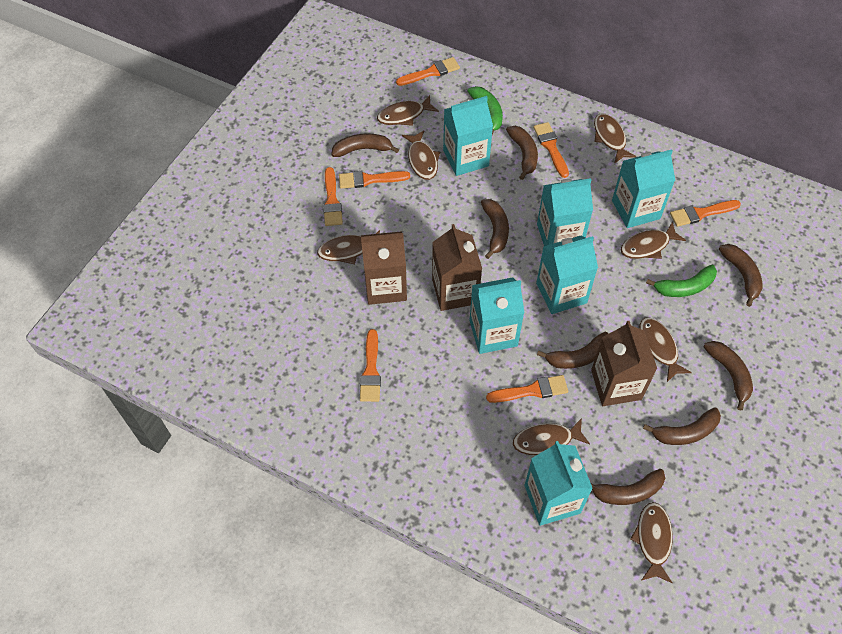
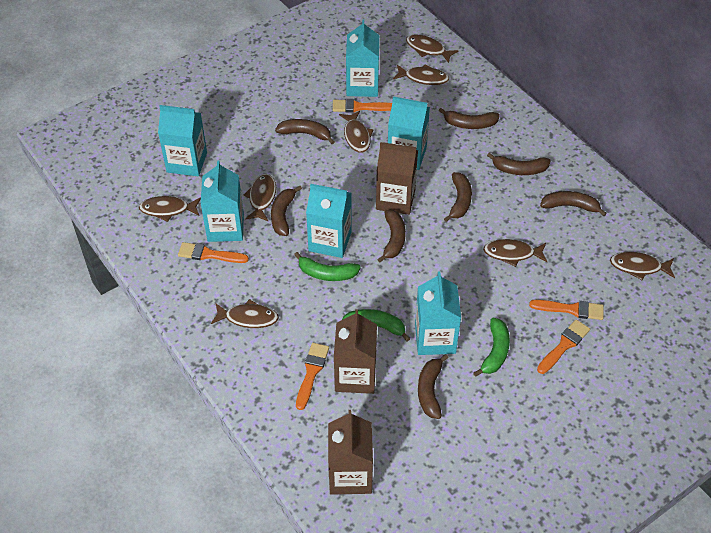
green banana: [468,86,503,135] [646,265,717,297] = 2 -> [294,252,361,281] [342,309,410,342] [473,318,510,377] = 3
orange brush: [323,167,343,226] [339,171,410,189] [360,329,381,402] [396,57,460,86] [486,375,568,403] [533,122,569,178] [670,200,741,227] = 7 -> [178,242,249,263] [296,343,329,410] [333,99,392,113] [529,300,604,320] [537,319,590,374] = 5

